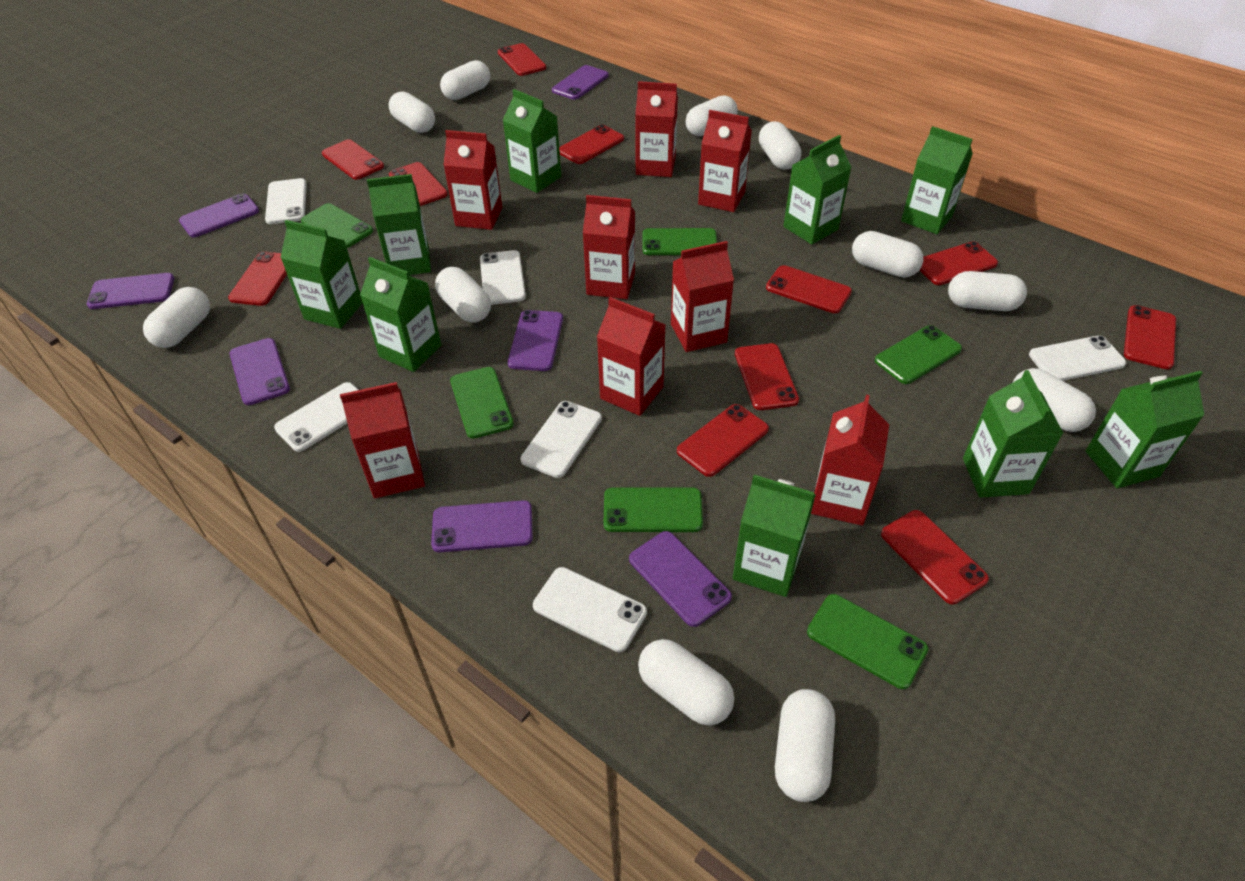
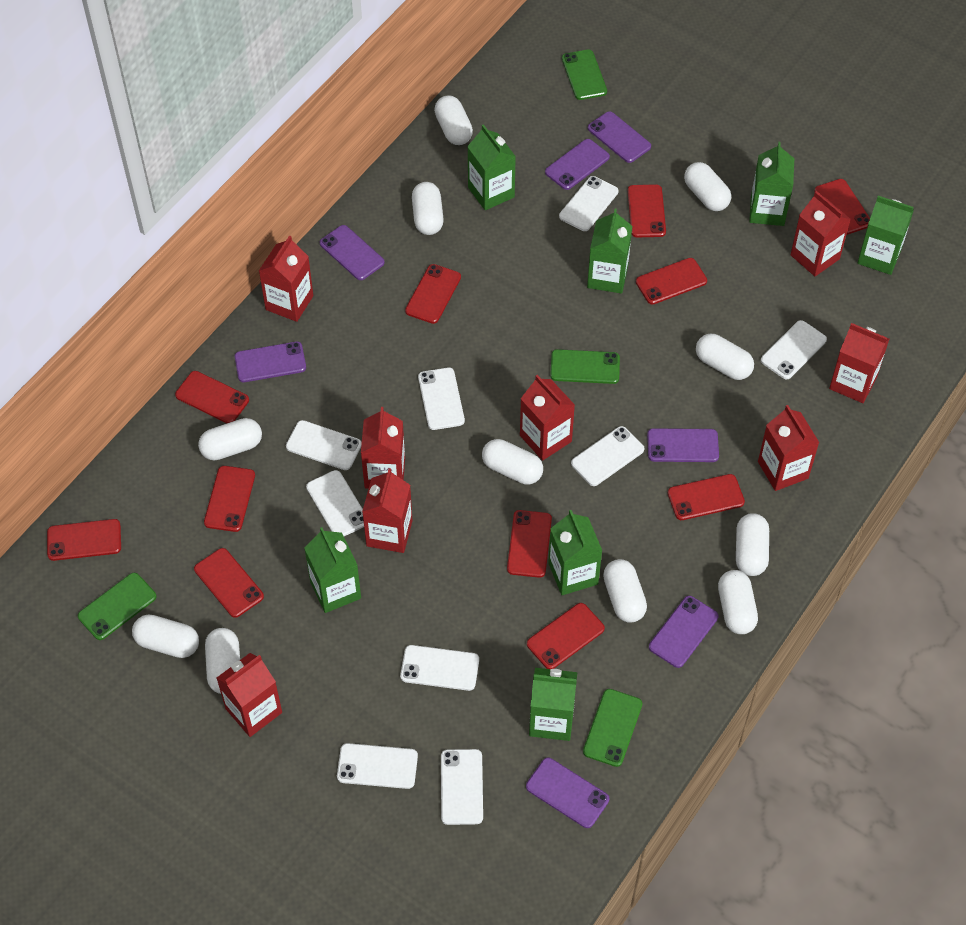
green carton: [280,220,363,329] [360,257,441,372] [367,174,431,275] [503,89,561,193] [733,475,816,597] [783,135,852,244] [901,126,973,234] [963,370,1064,498] [1085,371,1204,488] = 9 -> [304,527,361,613] [467,124,516,210] [529,668,577,741] [548,510,602,595] [587,209,632,294] [749,142,794,226] [857,196,914,275] = 7
green phone: [301,203,373,248] [450,367,514,438] [603,487,703,532] [643,228,717,255] [807,594,928,689] [875,325,962,384] = 6 -> [78,573,157,640] [550,349,620,384] [562,49,607,100] [583,689,642,767] = 4
white phone: [265,178,307,224] [274,382,359,452] [480,250,526,305] [520,401,602,478] [533,567,647,652] [1029,335,1126,381] = 6 -> [286,420,362,470] [306,470,364,536] [337,743,418,789] [400,645,479,691] [418,368,465,430] [441,749,483,825] [559,176,619,231] [571,426,644,486] [761,320,827,379] = 9

